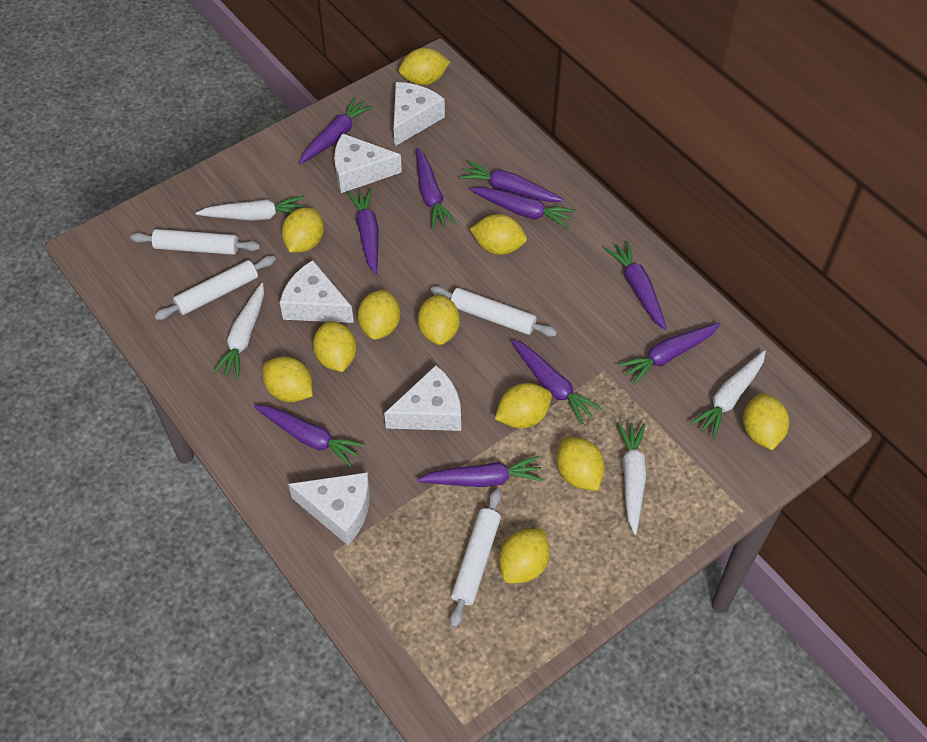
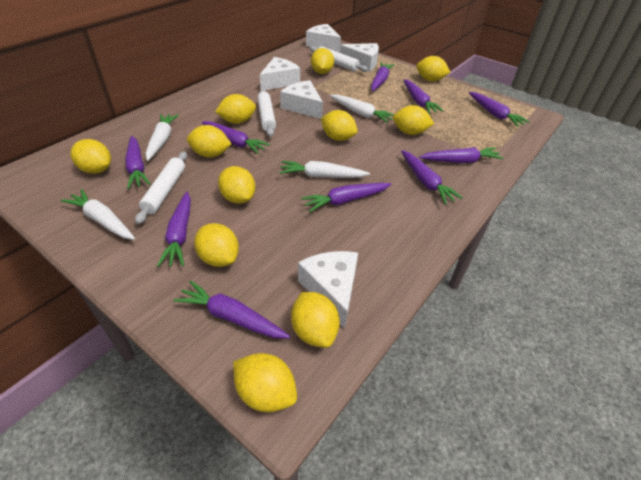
white rolling pin: [130,229,260,255] [154,256,276,320] [431,286,557,337] [450,489,501,628] = 4 -> [135,151,187,224] [257,89,276,137] [310,46,368,72] = 3

